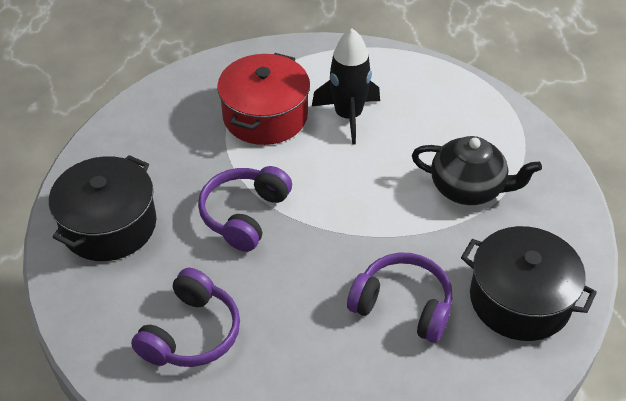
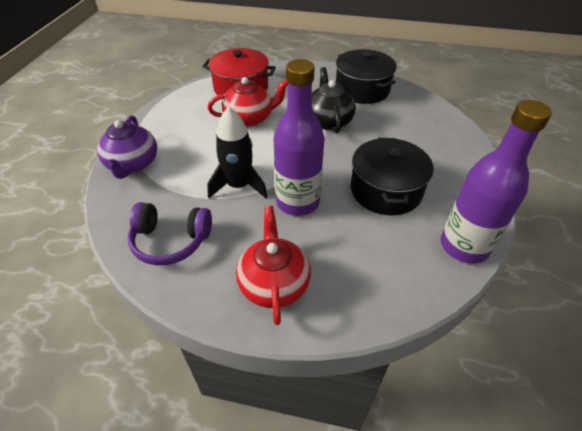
purple bottle: none = 0 -> [273,59,325,216] [441,100,552,264] = 2
purple headphones: [131,268,240,367] [198,166,292,252] [347,253,453,343] = 3 -> [128,202,212,265] = 1
purple teapot: none = 0 -> [97,115,157,179] = 1
red teapot: none = 0 -> [208,77,288,127] [236,206,311,325] = 2

